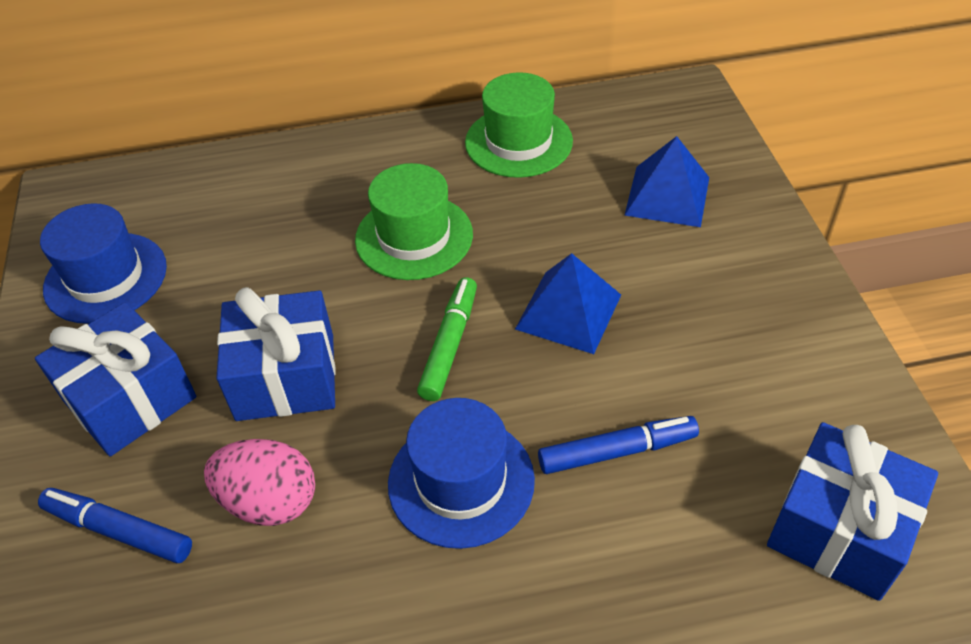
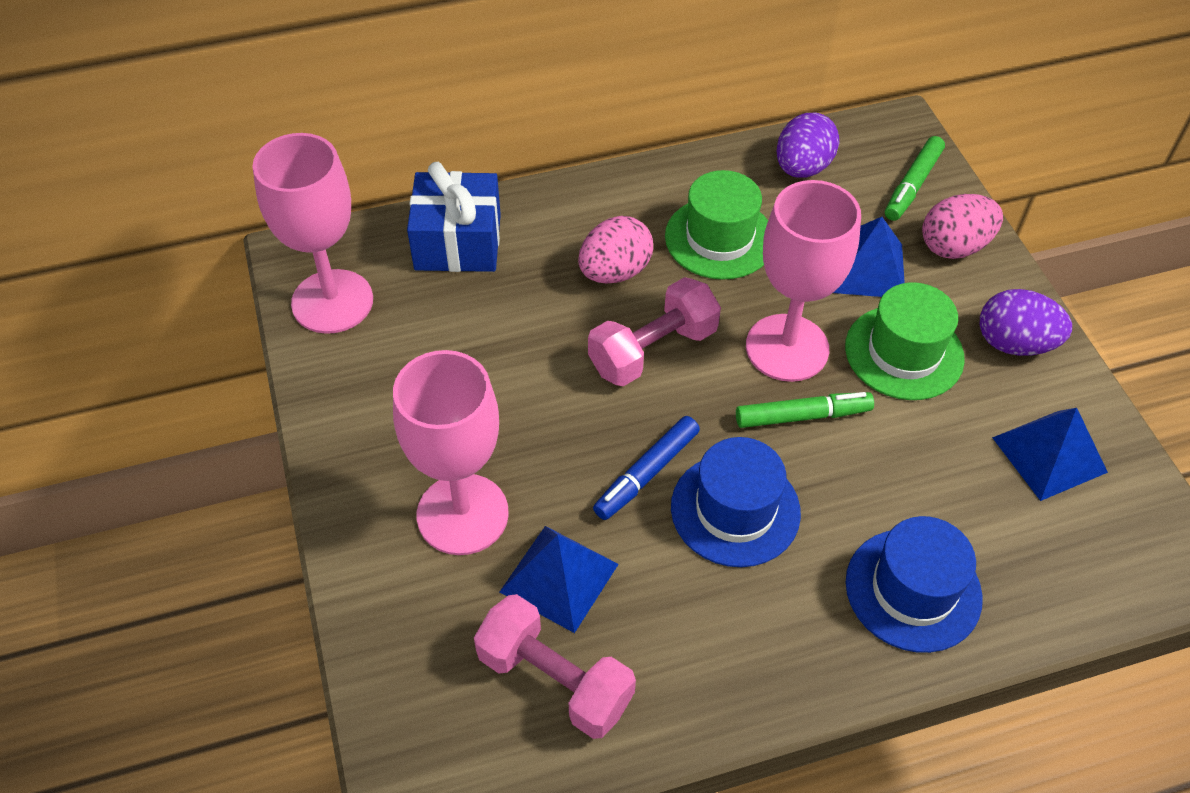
blue gift: [35,302,196,456] [216,287,336,421] [767,422,938,601] = 3 -> [407,162,501,272] = 1
blue marker: [38,488,192,563] [538,416,699,474] = 2 -> [593,416,700,520] = 1
blue pyramid: [515,253,621,354] [624,136,709,227] = 2 -> [500,526,619,633] [833,217,905,297] [992,408,1108,501] = 3
green marker: [417,277,477,401] = 1 -> [736,392,874,428] [885,136,945,221] = 2
pink dumbbell: none = 0 -> [474,594,636,739] [588,277,721,386] = 2
pink egg: [204,439,315,526] = 1 -> [578,216,653,283] [922,194,1003,259] = 2
pink goblet: none = 0 -> [252,133,373,334] [393,350,509,555] [746,180,861,382] = 3
purple egg: none = 0 -> [777,113,839,178] [980,289,1072,356] = 2

